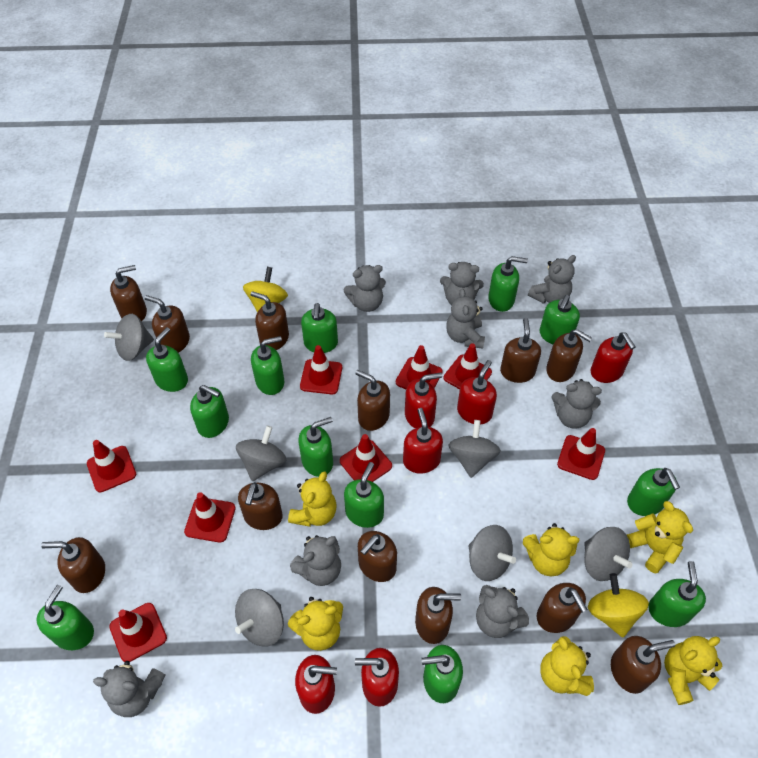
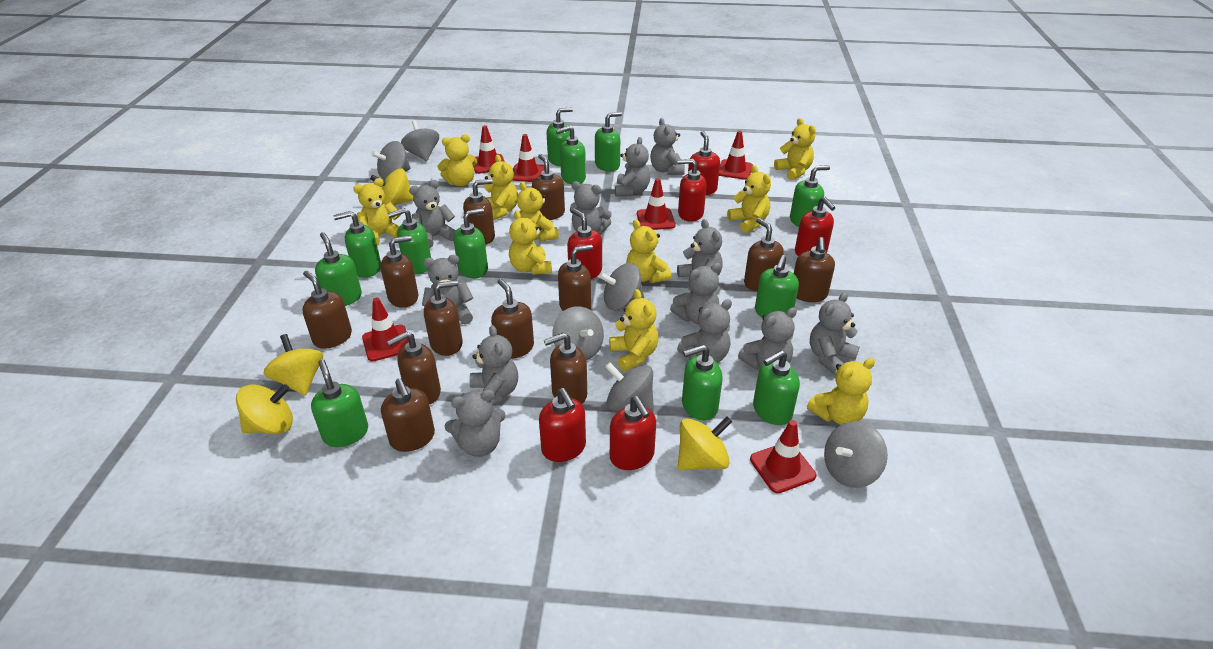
grey teddy bear: [93,661,166,717] [290,535,341,586] [344,265,386,312] [440,262,484,305] [446,289,485,349] [476,585,529,638] [528,255,576,304] [551,379,602,429] = 8 -> [409,180,456,248] [422,255,473,325] [445,390,506,457] [469,325,518,405] [570,181,612,234] [615,137,650,197] [650,118,685,175] [670,263,721,324] [677,219,723,292] [677,299,732,363] [738,307,797,370] [810,292,859,375] = 12
red traffic cone: [87,440,136,492] [109,603,167,662] [184,492,236,542] [300,345,342,394] [340,434,392,482] [396,345,443,389] [444,343,492,389] [557,428,605,480] = 8 -> [362,298,409,361] [473,125,505,174] [512,134,544,182] [637,178,676,230] [719,131,753,180] [750,420,816,493] = 6
yellow spinning top: [243,267,288,312] [588,573,649,637] = 2 -> [236,384,293,434] [264,334,323,396] [370,169,413,205] [678,417,732,470] = 4
yellow teddy bear: [288,471,337,527] [288,597,343,651] [523,523,579,576] [540,636,594,696] [627,501,693,574] [664,636,722,705] = 6 -> [353,178,401,246] [438,134,477,186] [484,155,518,220] [509,210,552,275] [517,182,559,242] [609,289,658,371] [626,220,671,283] [727,165,771,233] [774,118,816,180] [807,358,875,425] = 10

